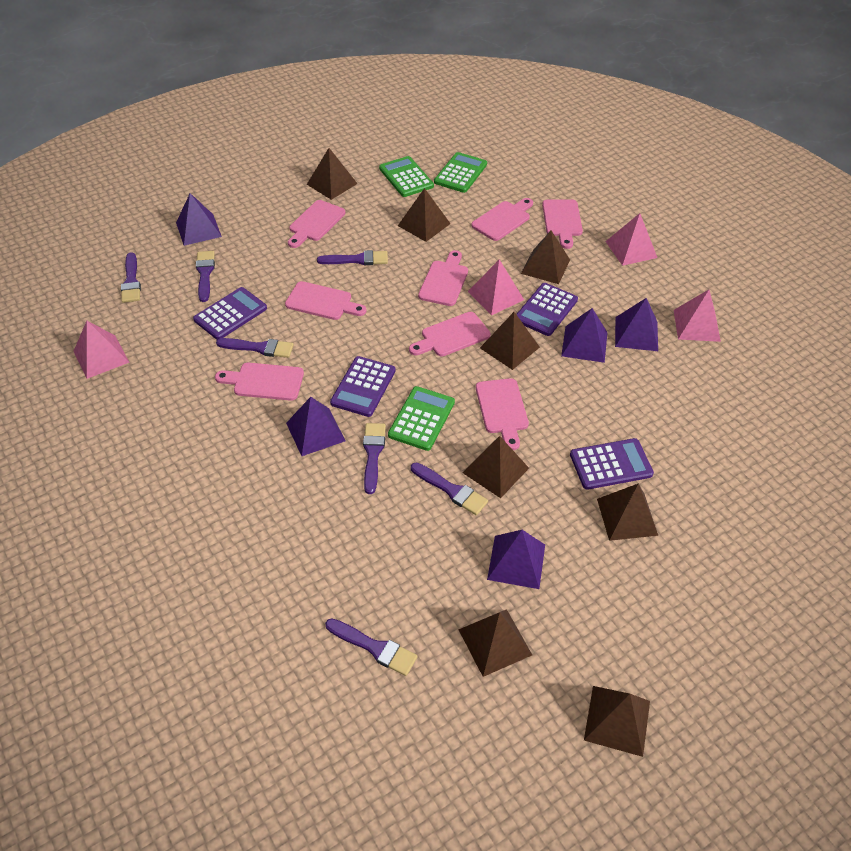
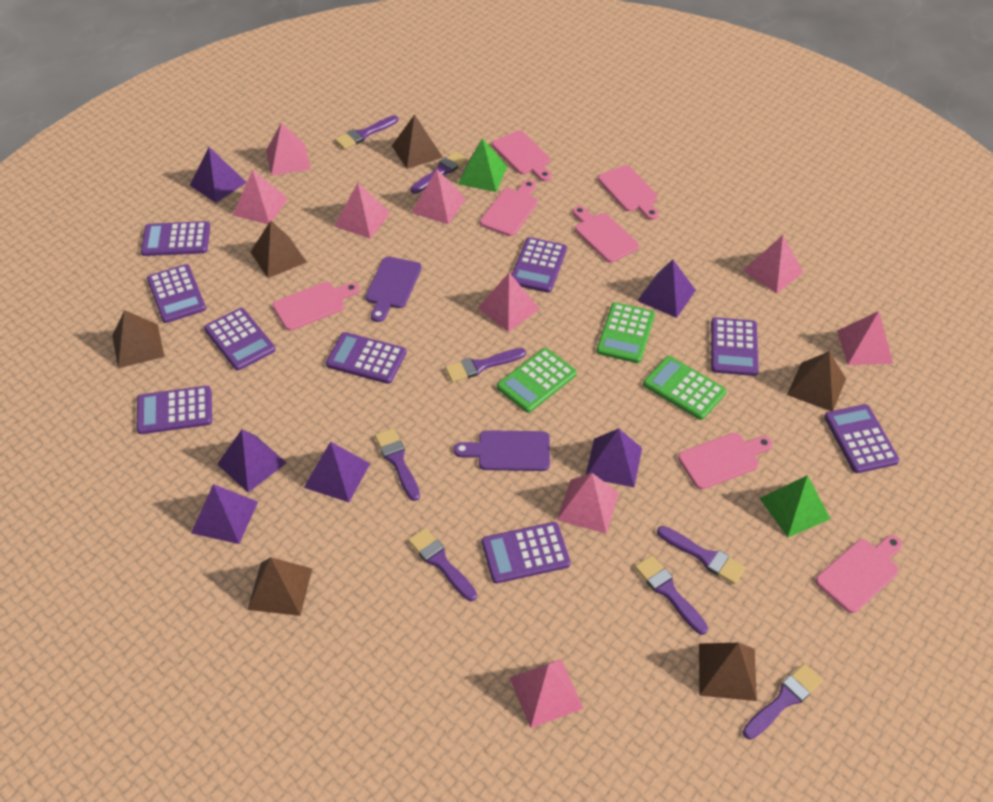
brown pyramid: [307,148,358,200] [398,188,451,242] [458,609,532,677] [462,436,529,498] [480,312,540,370] [521,231,570,284] [584,686,650,757] [597,483,658,541] = 8 -> [112,310,165,368] [248,557,312,616] [250,221,307,278] [392,114,443,169] [699,643,757,701] [787,351,846,411] = 6
green pyramid: none = 0 -> [458,138,508,192] [760,475,830,537] = 2
pink cutting board: [215,363,304,401] [285,281,367,320] [288,200,345,248] [409,312,490,356] [418,250,468,306] [471,198,533,241] [476,378,529,450] [542,199,583,249] = 8 -> [273,282,359,331] [480,180,538,236] [492,131,552,181] [573,206,639,263] [598,165,659,220] [678,433,773,490] [815,535,902,613] = 7
pink pyramid: [73,321,129,379] [468,259,524,315] [605,213,657,266] [674,290,721,342] = 4 -> [233,170,288,224] [266,123,311,176] [334,183,390,239] [411,169,466,224] [477,273,540,332] [510,659,584,728] [557,473,619,534] [743,235,803,294] [837,311,893,365] = 9
purple brush: [121,252,141,303] [196,251,215,302] [216,338,294,358] [317,250,388,265] [325,618,418,676] [363,423,386,494] [411,462,488,515] = 7 -> [335,115,398,149] [375,428,420,501] [408,528,477,601] [411,151,468,194] [445,348,526,382] [635,555,708,635] [657,526,746,584] [742,664,822,740] = 8
purple calculator: [193,287,267,340] [330,356,396,417] [516,283,578,336] [570,438,654,490] = 4 -> [136,386,212,434] [141,221,210,256] [147,264,206,323] [204,308,276,371] [326,332,406,384] [482,522,571,584] [512,237,567,293] [711,317,759,376] [824,404,900,473] = 9
purple cutting board: none = 0 -> [365,257,422,322] [454,430,550,471] = 2
purple pyramid: [176,193,222,246] [286,397,346,456] [487,530,545,589] [561,308,608,363] [615,298,658,351] = 5 -> [190,147,247,203] [191,484,258,544] [217,429,287,492] [304,441,370,502] [586,428,642,487] [637,259,696,318] = 6

